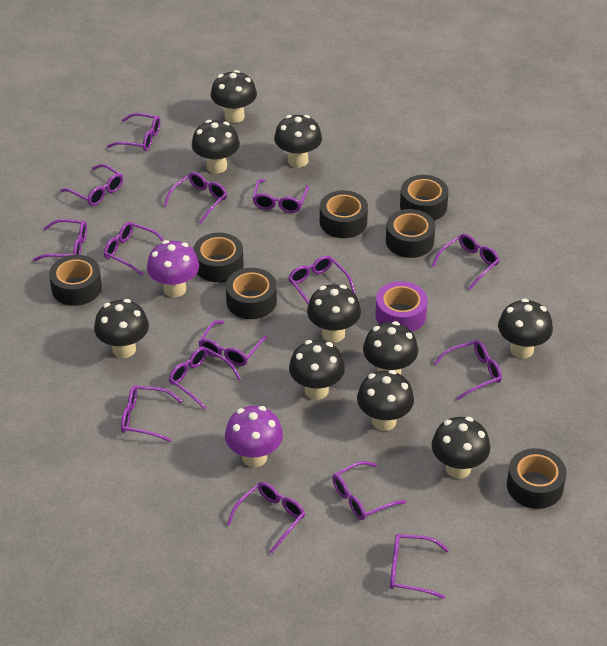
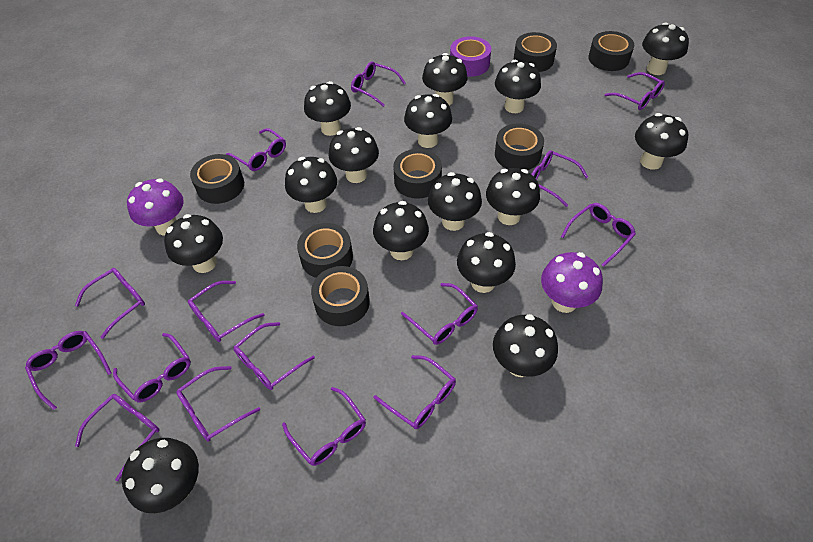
black mushroom: [94,299,149,358] [192,120,240,174] [211,70,257,123] [274,115,322,168] [289,340,345,400] [307,285,361,343] [357,370,414,431] [363,321,418,375] [432,417,490,479] [498,298,553,358] = 10 -> [122,438,199,513] [164,214,223,273] [285,157,337,213] [304,81,351,136] [329,127,379,183] [373,201,429,260] [404,94,452,148] [422,53,468,105] [428,172,482,231] [457,232,516,293] [486,168,540,225] [493,314,558,377] [495,60,541,113] [635,113,688,170] [642,22,689,75] = 15

